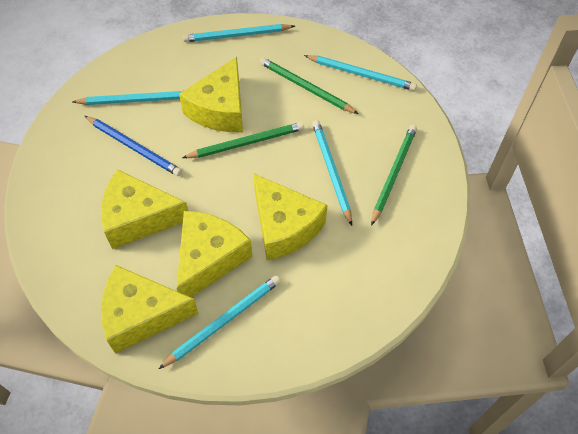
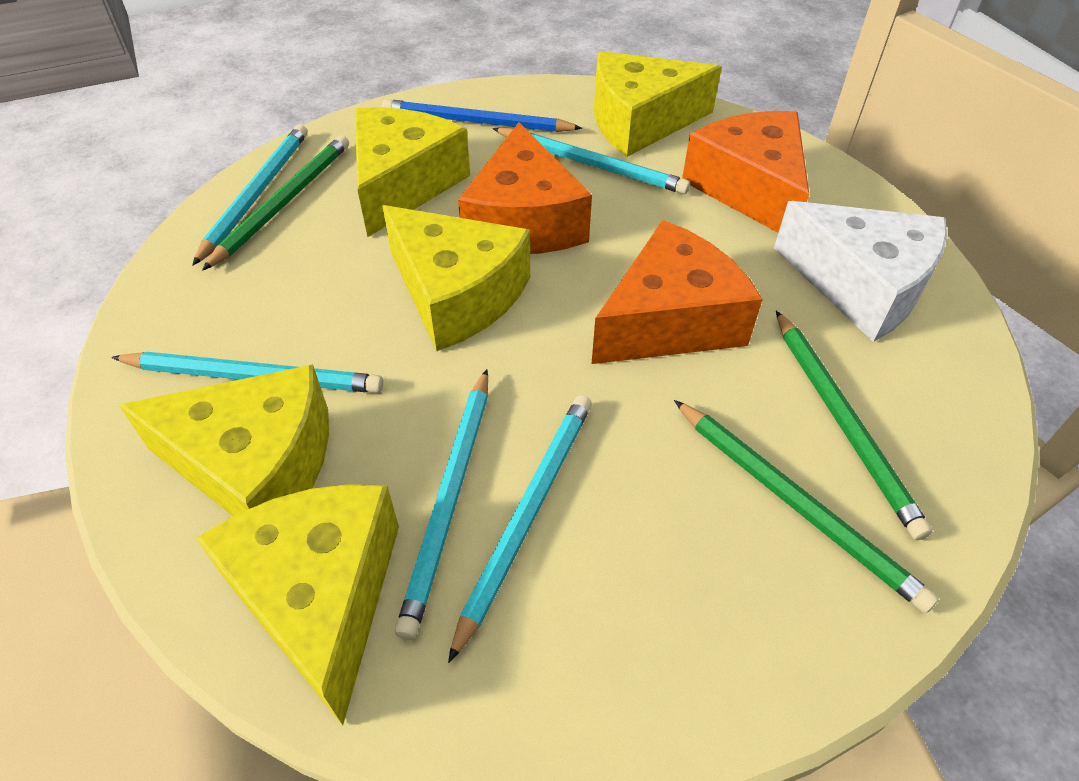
orange cheese: none = 0 -> [458,122,592,254] [592,220,763,364] [682,111,809,233] = 3
white cheese: none = 0 -> [774,201,947,342] = 1

